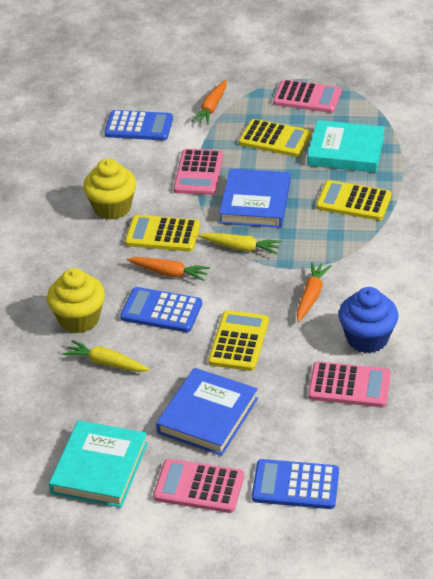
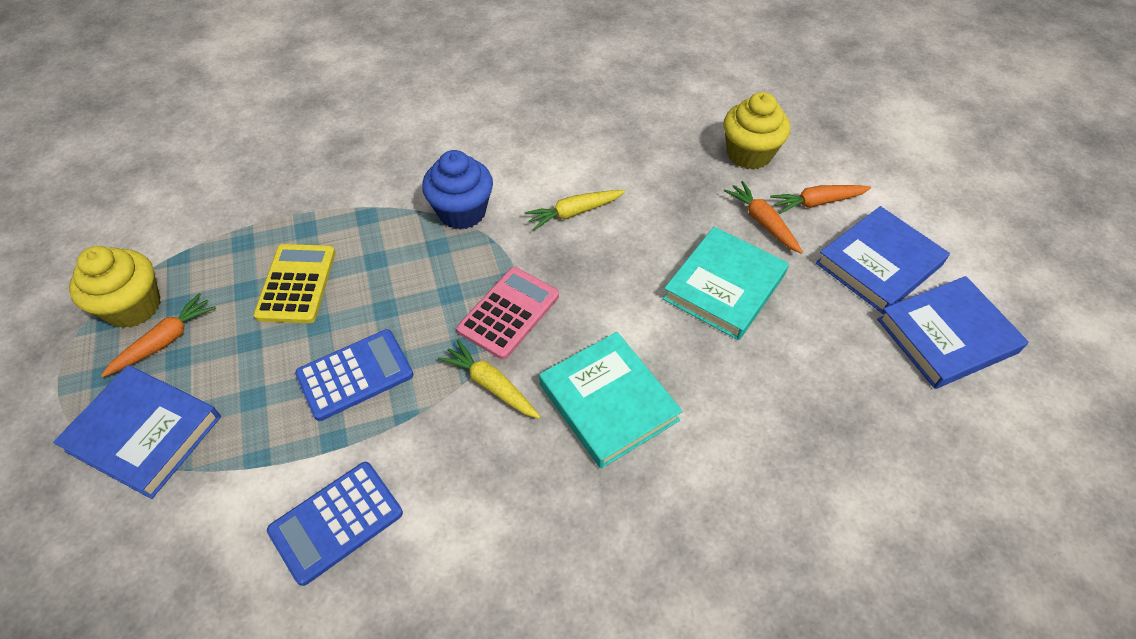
blue book: [156,368,258,456] [219,168,290,228] = 2 -> [53,365,221,499] [815,206,950,315] [877,276,1029,389] = 3
blue calculator: [104,110,173,141] [120,287,202,332] [252,459,339,509] = 3 -> [267,462,403,586] [295,329,413,421] = 2
pink calculator: [153,459,244,513] [174,149,223,195] [273,80,342,113] [308,361,391,407] = 4 -> [457,267,559,360] = 1
yellow calculator: [125,215,200,252] [208,310,269,371] [239,119,311,157] [316,180,391,221] = 4 -> [253,244,336,323] = 1

